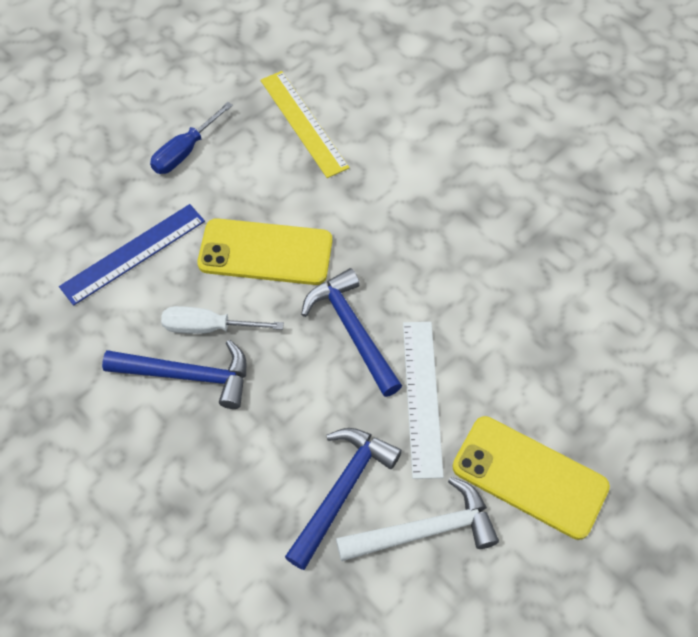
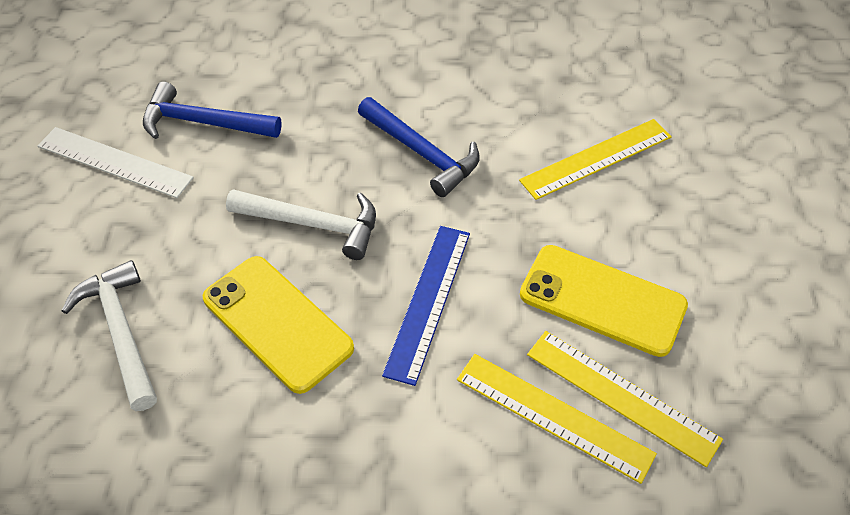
blue hammer: [102,340,246,409] [285,428,402,570] [301,268,402,397] = 3 -> [143,82,282,139] [358,97,480,197] = 2
blue screwdriver: [150,102,233,174] = 1 -> none = 0
white hammer: [336,477,499,561] = 1 -> [62,260,157,411] [226,189,376,260] = 2
white screwdriver: [161,306,284,334] = 1 -> none = 0
yellow ruler: [260,71,350,178] = 1 -> [457,354,657,484] [519,119,672,200] [527,331,723,467] = 3

